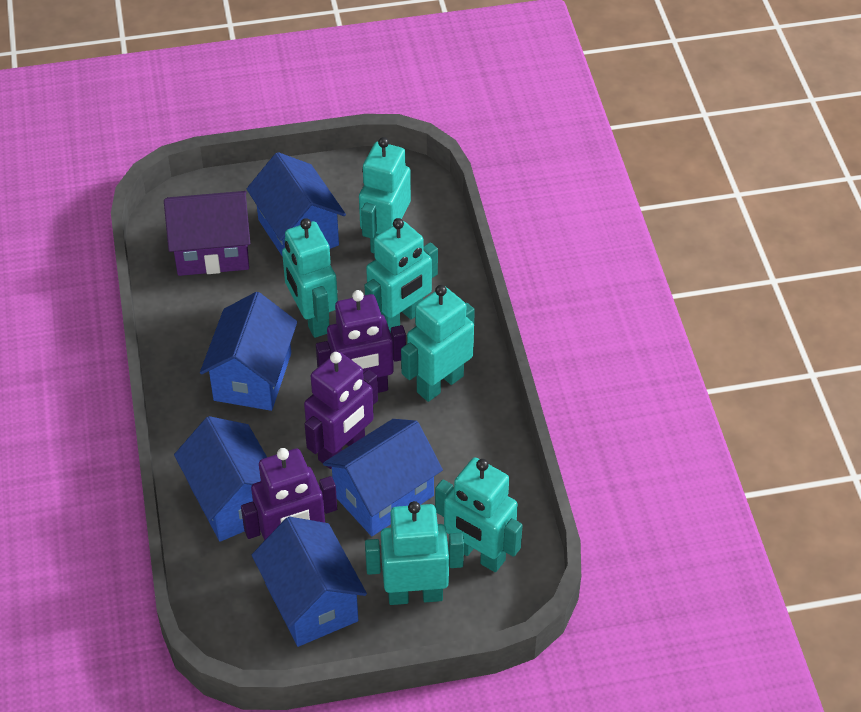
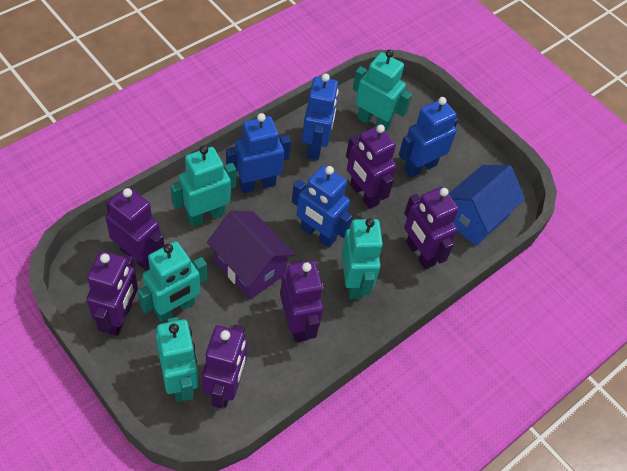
blue house: [174,416,267,542] [200,292,297,411] [247,152,346,257] [252,517,367,647] [323,419,443,536] = 5 -> [449,165,525,246] = 1
blue robot: none = 0 -> [226,113,291,193] [292,165,353,248] [302,73,339,160] [399,97,458,178] = 4
purple robot: [241,448,337,541] [304,352,378,469] [316,290,406,393] = 3 -> [87,251,138,336] [105,187,164,271] [202,325,248,408] [280,260,323,343] [346,124,397,209] [404,187,459,270] = 6
turquoise robot: [282,218,338,338] [359,137,411,253] [365,218,438,333] [365,501,464,605] [401,285,475,402] [435,457,523,572] = 6 -> [138,241,207,322] [156,317,199,402] [170,145,236,226] [341,218,383,299] [353,49,412,132] = 5

